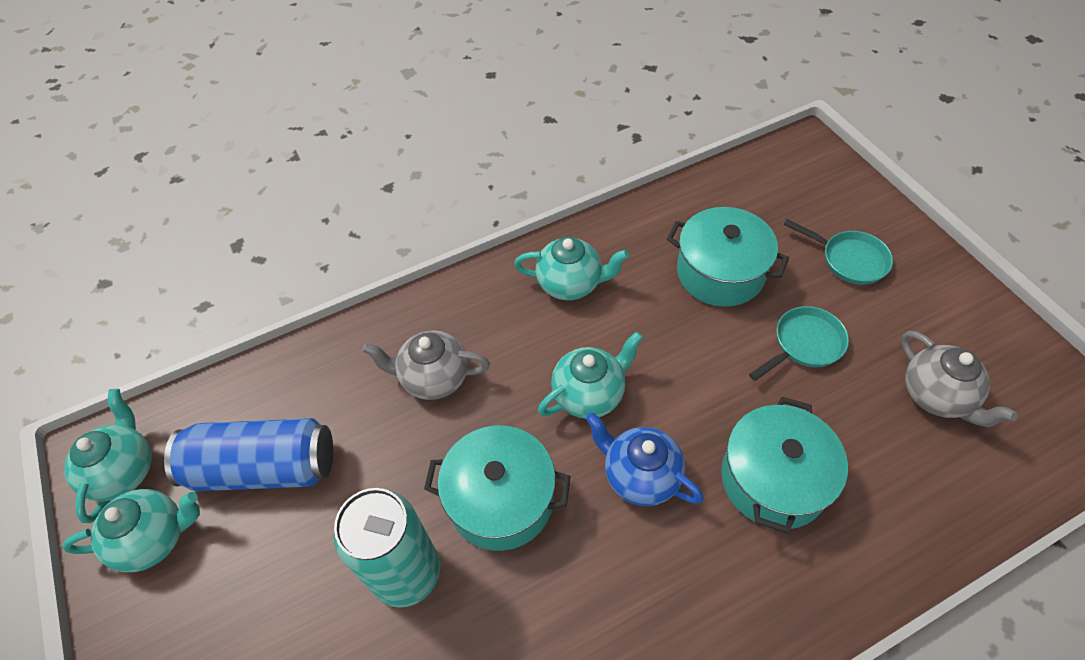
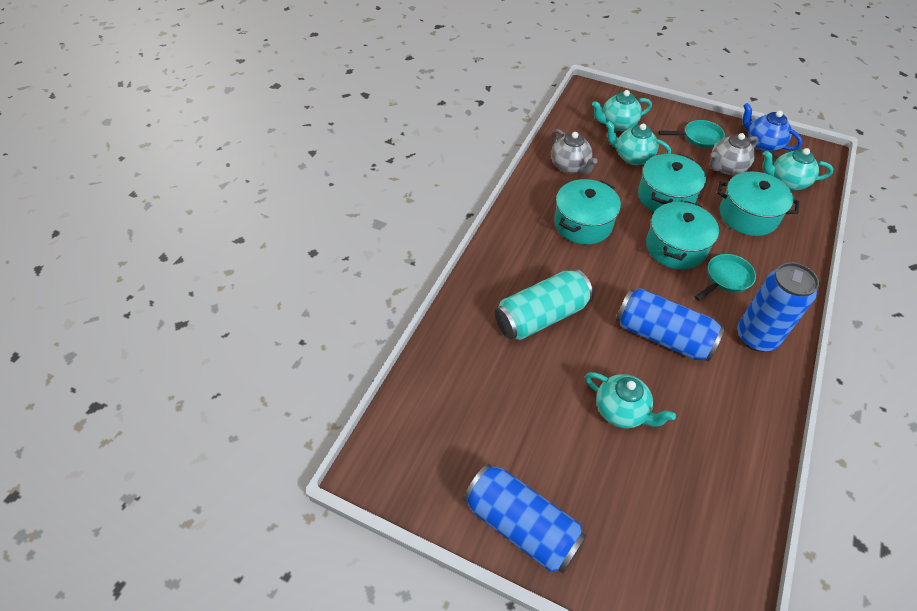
blue can: [164,418,333,491] = 1 -> [463,464,586,573] [616,288,725,362] [737,262,819,352] = 3
turquoise pot: [424,425,570,551] [667,207,789,307] [721,397,848,533] = 3 -> [554,179,621,244] [638,154,706,212] [646,201,719,270] [717,171,799,236] = 4

